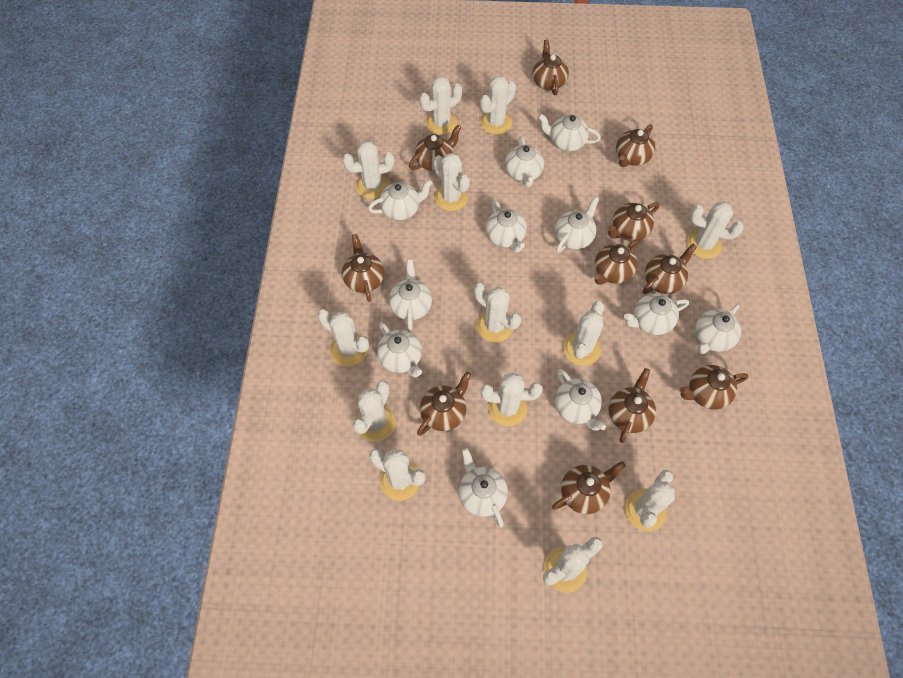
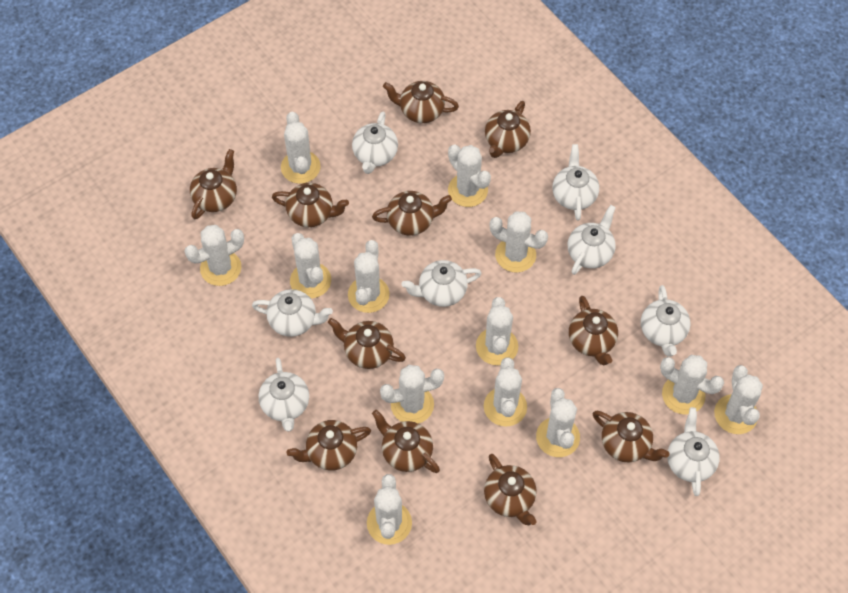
white teapot: [368,179,433,220] [377,322,422,377] [389,259,432,331] [459,448,508,527] [486,200,527,253] [505,136,544,187] [538,114,601,151] [555,197,599,253] [555,369,606,431] [624,293,689,335] [695,304,741,354] = 11 -> [252,289,333,337] [259,358,309,432] [352,111,398,174] [401,260,481,307] [552,144,599,221] [567,205,616,275] [641,285,690,357] [667,407,720,496] = 8

